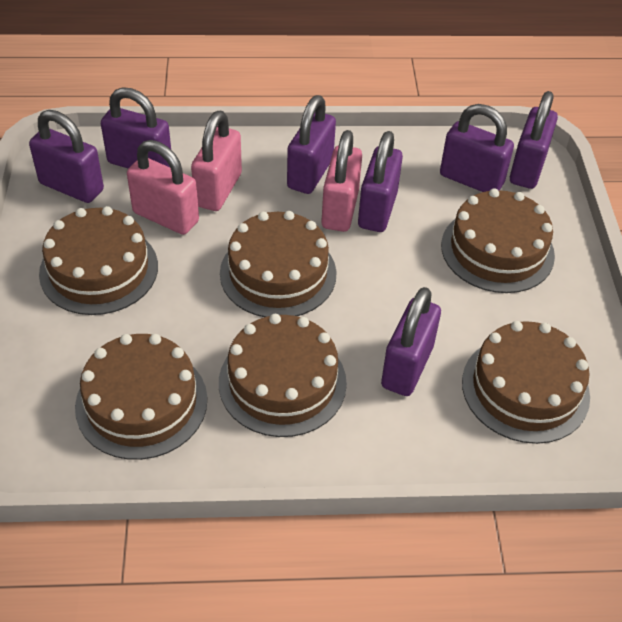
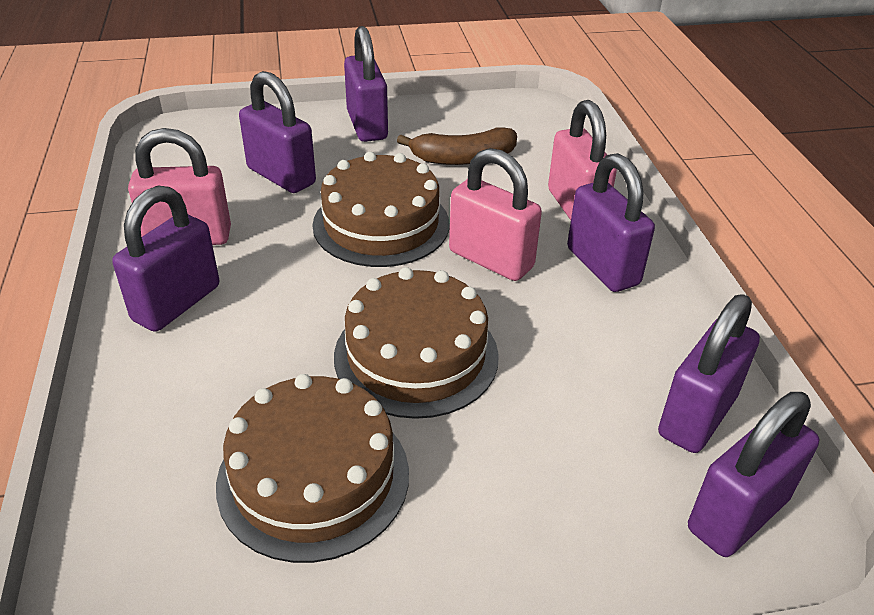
brown banana: none = 0 -> [397,127,517,165] = 1
brown cake: [39,206,158,315] [75,334,207,460] [219,314,347,437] [220,211,337,317] [441,188,555,293] [462,321,590,444] = 6 -> [216,374,409,563] [312,152,450,267] [334,267,499,419] = 3
purple padlock: [29,110,104,203] [101,87,171,168] [287,95,336,194] [358,131,403,232] [381,287,441,396] [440,104,514,192] [510,91,558,189] = 7 -> [112,186,219,332] [239,71,316,193] [344,26,388,142] [567,153,655,292] [658,294,760,453] [688,392,819,557] = 6

